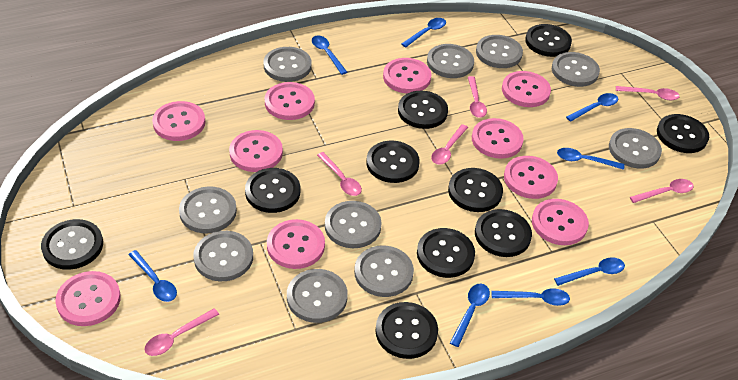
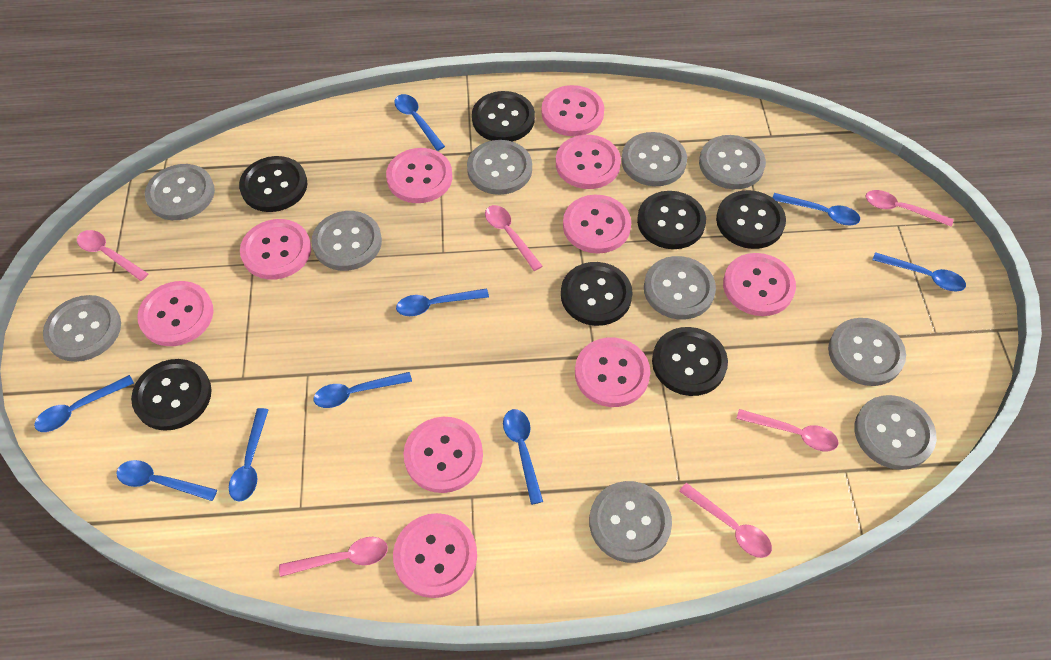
black button: [41,219,103,270] [245,168,300,213] [366,141,420,183] [375,302,438,359] [398,91,448,129] [417,228,475,278] [448,168,503,212] [475,209,532,257] [525,24,572,57] [657,114,709,153] = 10 -> [131,359,212,431] [239,156,307,212] [472,91,535,142] [561,262,633,326] [637,191,706,249] [652,327,728,396] [716,190,786,249] = 7
blue spoon: [128,250,177,302] [312,35,347,75] [401,18,446,47] [450,284,490,347] [491,288,570,306] [554,257,625,286] [557,148,625,170] [566,93,618,122] = 8 -> [34,375,134,432] [116,460,217,501] [229,408,268,502] [314,372,412,408] [394,94,445,151] [396,288,489,316] [503,409,543,505] [773,193,860,225] [872,252,966,292] = 9

